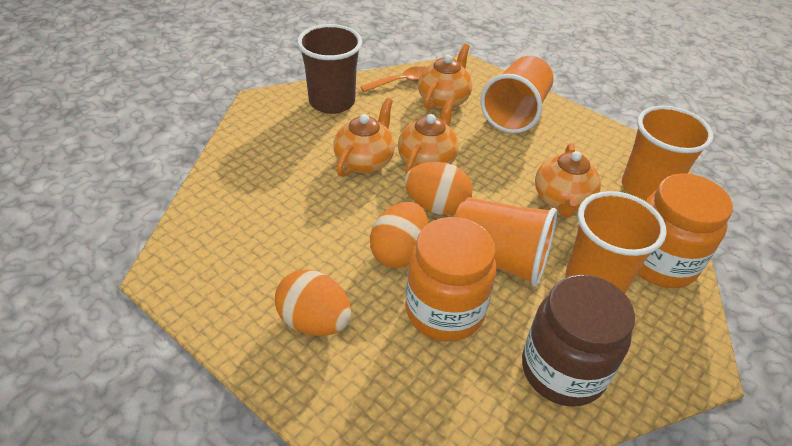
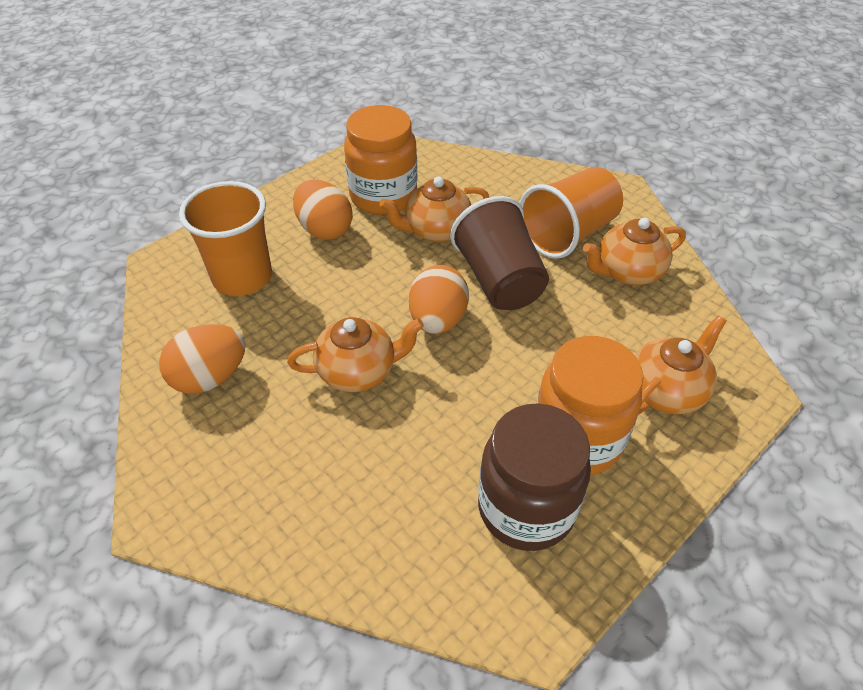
orange cup: [454,197,557,286] [480,56,553,133] [565,191,667,294] [622,106,714,201] = 4 -> [179,181,272,296] [520,167,623,259] = 2
orange spoon: [360,66,426,92] = 1 -> none = 0

